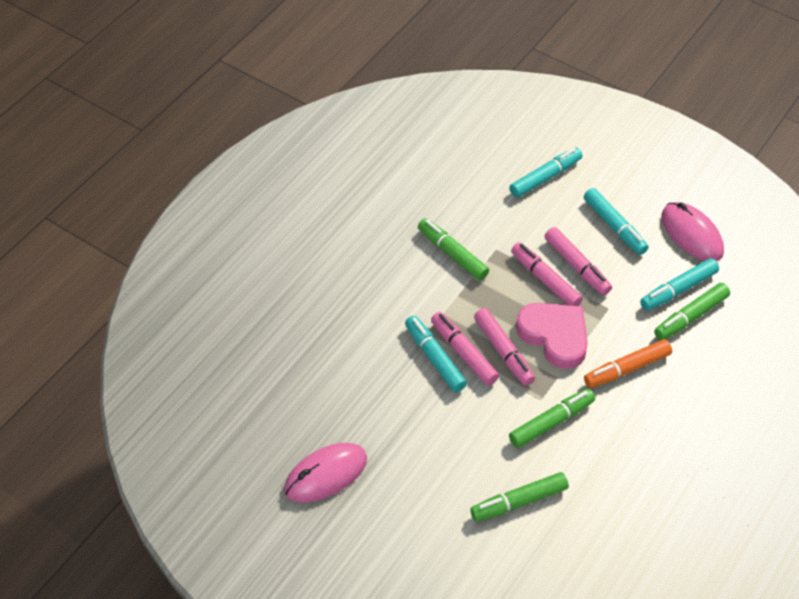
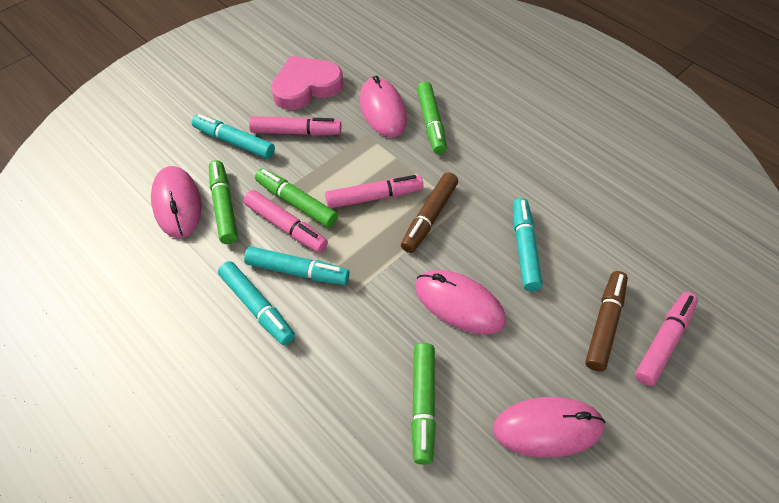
brown marker: none = 0 -> [401,172,458,253] [585,271,628,372] = 2
orange marker: [584,339,672,388] = 1 -> none = 0
pink mouse: [284,443,367,503] [661,202,724,261] = 2 -> [151,166,202,238] [360,76,407,137] [415,270,506,334] [493,397,606,458] = 4

